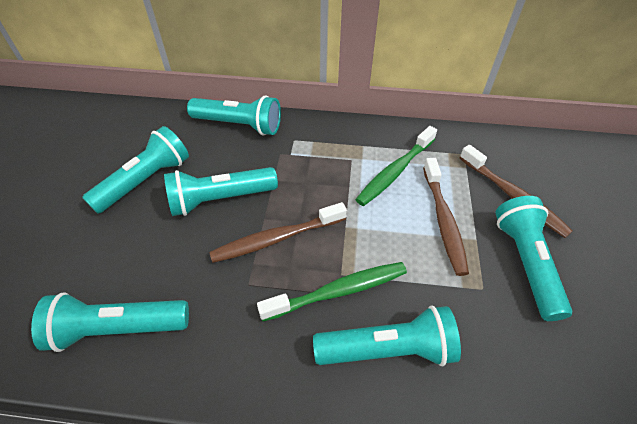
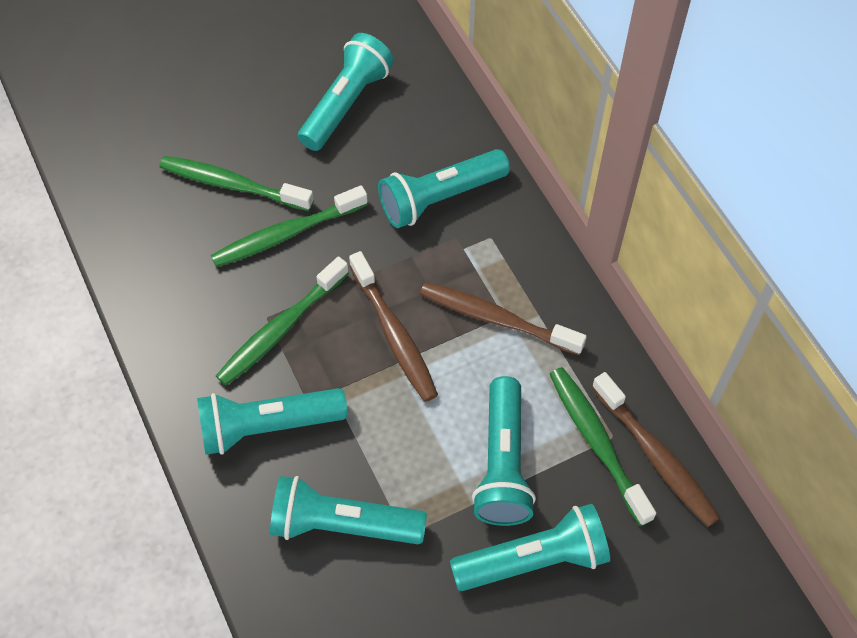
green toothbrush: [257,262,407,321] [355,126,437,206] = 2 -> [160,156,314,211] [211,185,368,267] [216,257,349,386] [550,367,656,526] = 4

